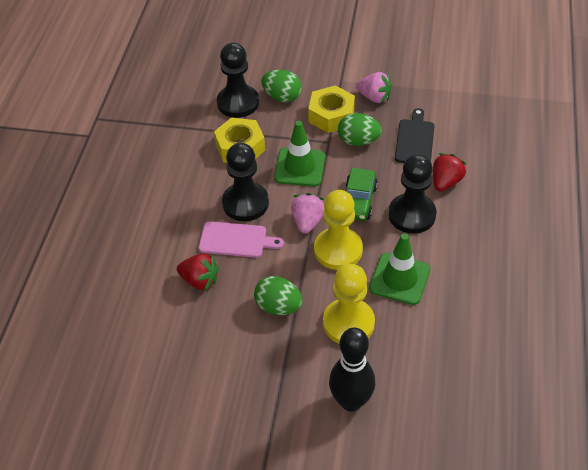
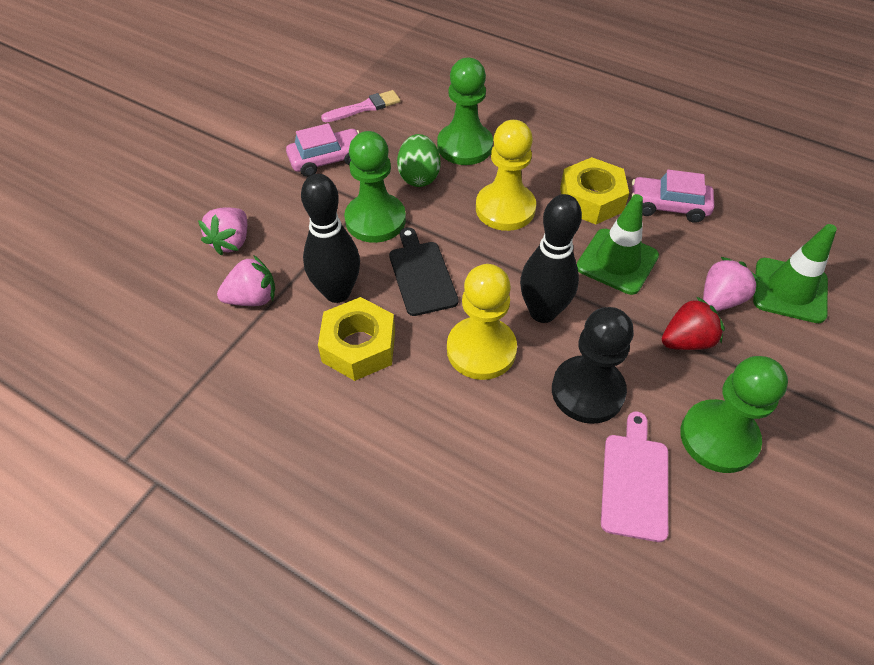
black bowling pin: [329,328,375,411] = 1 -> [301,174,360,303] [520,194,582,323] = 2
black pawn: [217,43,259,118] [222,143,269,221] [388,154,436,234] = 3 -> [552,307,634,424] = 1
green car: [346,168,378,221] = 1 -> none = 0
green egg: [254,276,303,315] [261,70,302,102] [338,113,382,146] = 3 -> [397,134,440,187] = 1
green pawn: none = 0 -> [344,131,406,243] [437,58,493,165] [680,356,788,473] = 3
pink brush: none = 0 -> [321,90,400,122] = 1
pink car: none = 0 -> [286,123,360,177] [631,170,714,223] = 2
pink strawberry: [291,193,324,234] [356,72,392,103] = 2 -> [198,207,247,256] [217,255,275,306] [703,257,760,311] = 3
red strawberry: [177,253,219,291] [433,153,466,192] = 2 -> [662,296,725,350] = 1

